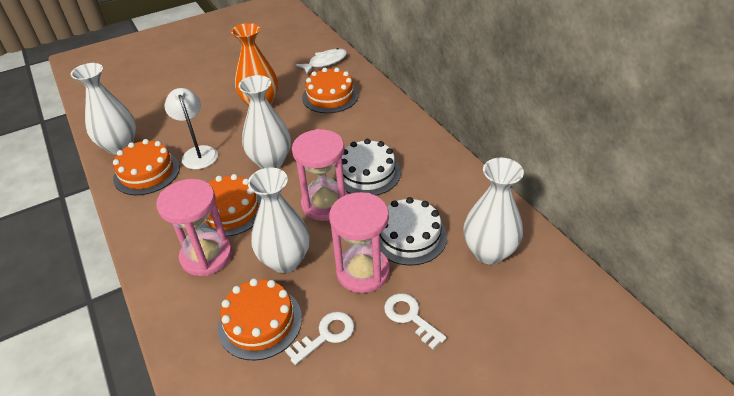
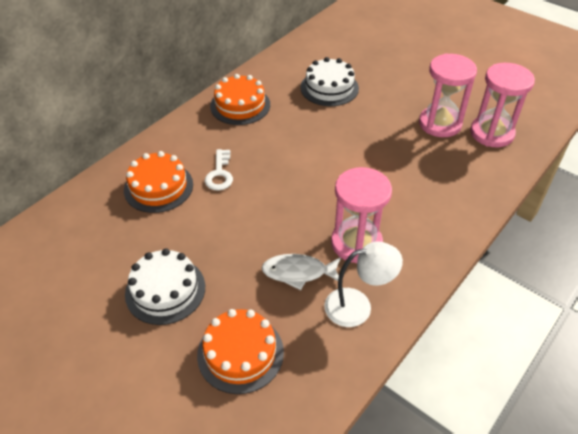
orange cake: [113,139,180,195] [200,174,262,237] [217,278,302,361] [302,68,359,113] = 4 -> [124,151,193,213] [197,309,284,394] [210,74,270,125] = 3
orange vase: [231,23,278,106] = 1 -> none = 0
white key: [285,312,354,365] [384,293,447,349] = 2 -> [205,149,233,191] = 1
white vase: [71,63,136,155] [238,75,291,169] [248,168,310,273] [463,158,524,264] = 4 -> none = 0

